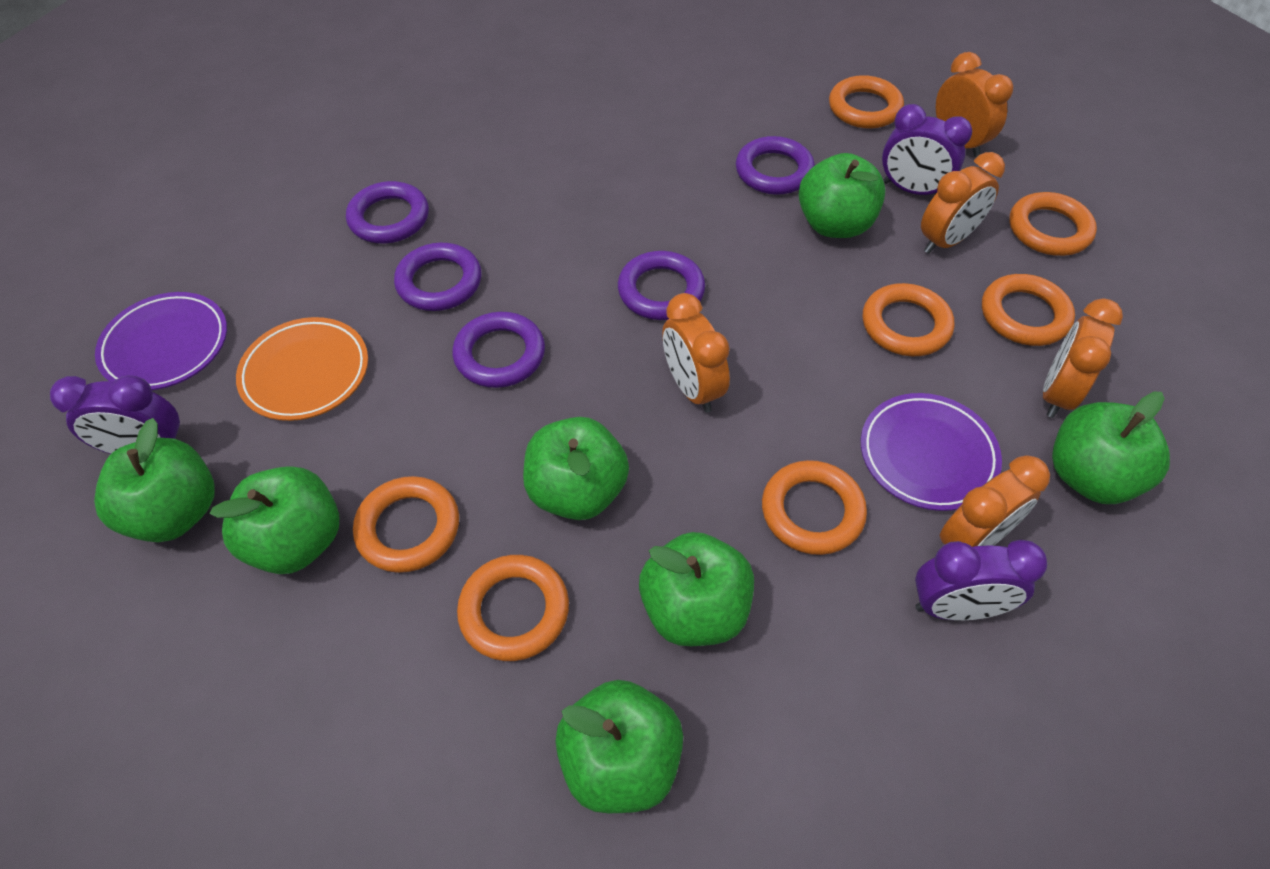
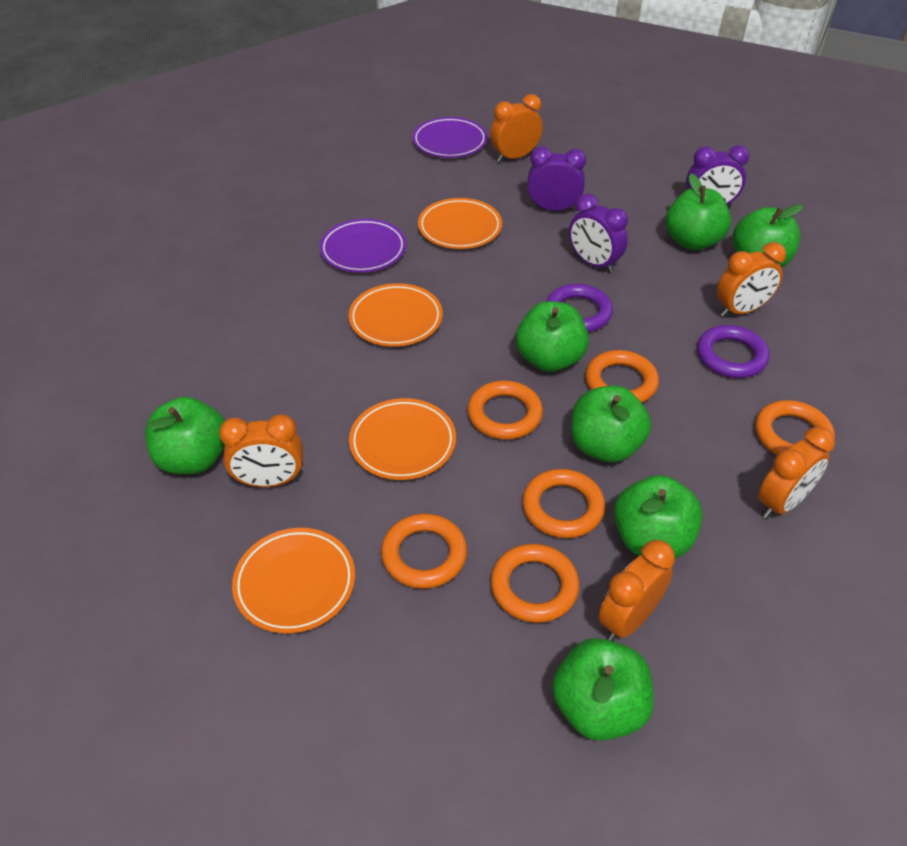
orange plate: [236,317,368,421] = 1 -> [232,528,355,633] [349,283,443,347] [349,398,456,480] [418,198,502,249] = 4
orange ring: [353,476,459,573] [457,555,569,661] [762,460,867,555] [829,75,904,129] [863,283,955,356] [982,274,1075,346] [1009,192,1097,256] = 7 -> [381,513,467,589] [467,381,543,440] [491,544,580,623] [522,469,605,538] [585,350,659,403] [755,400,835,455] = 6
purple ring: [346,181,429,243] [394,242,482,311] [452,312,545,388] [618,251,705,320] [736,136,815,195] = 5 -> [546,284,613,332] [697,325,770,378] = 2

